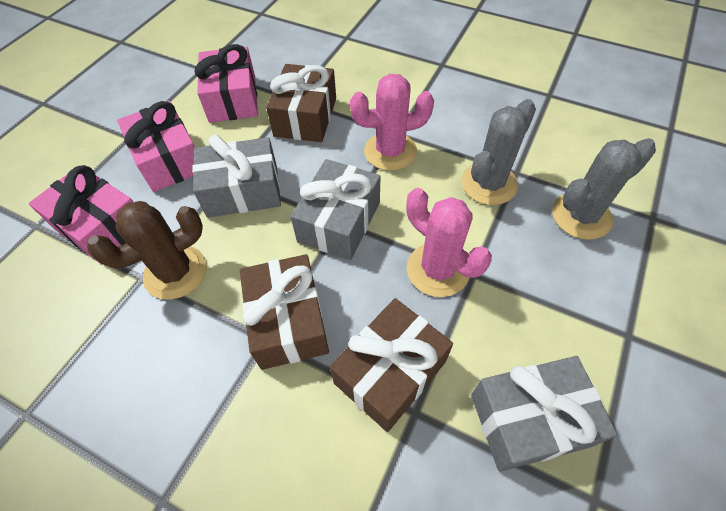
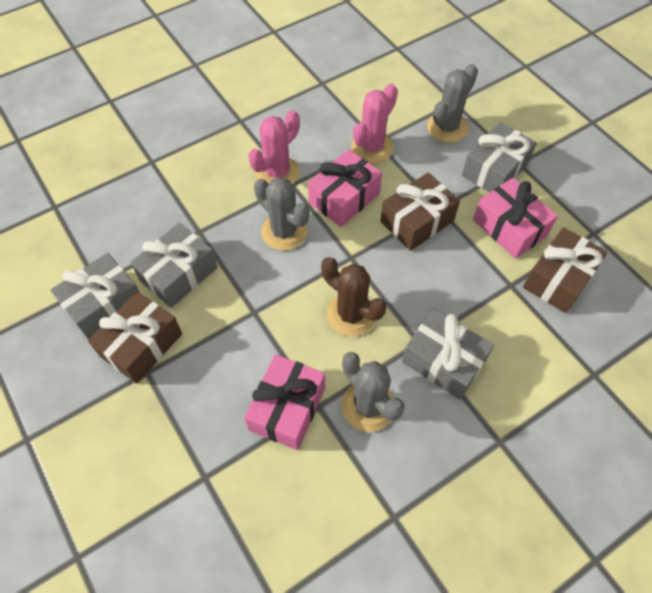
grey cactus: [461,99,536,205] [552,138,656,240] = 2 -> [254,177,309,251] [342,352,405,432] [427,64,478,143] = 3
grey gift: [192,134,281,218] [291,159,380,260] [471,356,617,472] = 3 -> [50,253,140,340] [131,223,217,308] [402,309,494,399] [462,122,537,192] = 4

